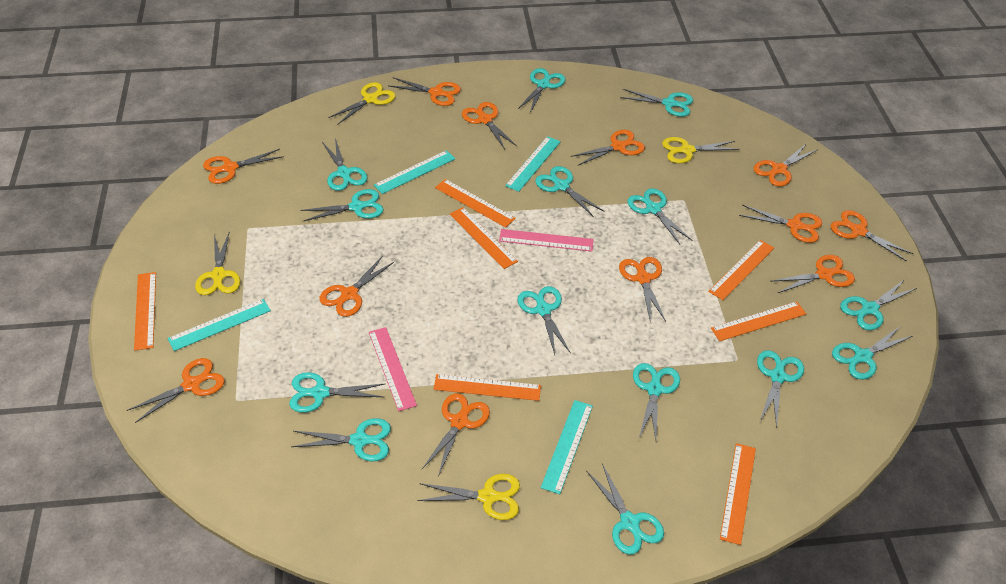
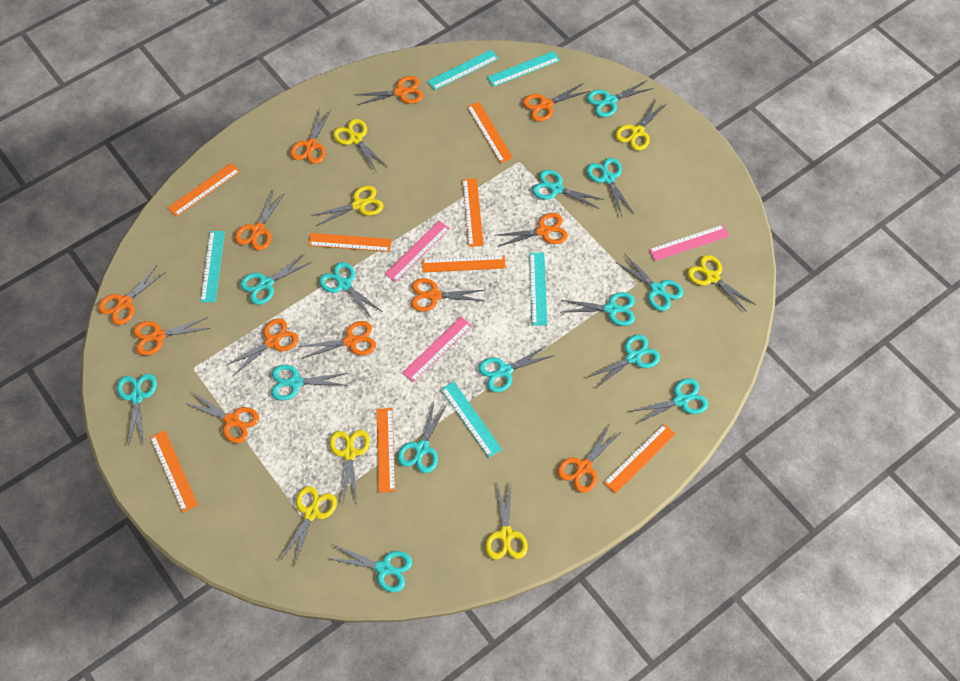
orange ruler: [134,272,156,351] [434,374,541,401] [435,179,516,228] [450,207,518,269] [708,240,774,300] [711,301,806,341] [720,443,756,545] = 7 -> [150,430,198,512] [168,163,240,217] [308,233,392,252] [377,408,395,493] [422,255,506,273] [462,178,483,247] [467,102,513,163] [604,424,676,494] = 8
pink ruler: [369,327,417,411] [499,229,594,252] = 2 -> [385,221,450,282] [402,317,472,382] [649,225,729,261] = 3
turquoise ruler: [168,299,271,351] [374,150,455,194] [505,136,561,192] [541,400,593,494] = 4 -> [200,231,225,302] [427,50,498,90] [441,382,502,457] [487,51,560,87] [529,253,547,326] = 5
yellow scissors: [195,233,240,295] [328,82,396,124] [418,474,520,520] [662,137,740,163] = 4 -> [280,486,337,566] [311,185,383,226] [329,430,370,504] [333,119,386,171] [485,484,528,560] [615,100,667,151] [687,255,756,312] = 7

